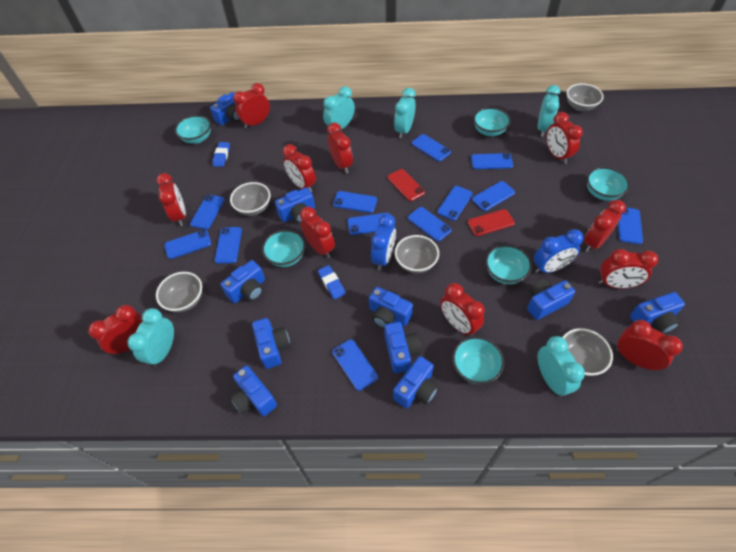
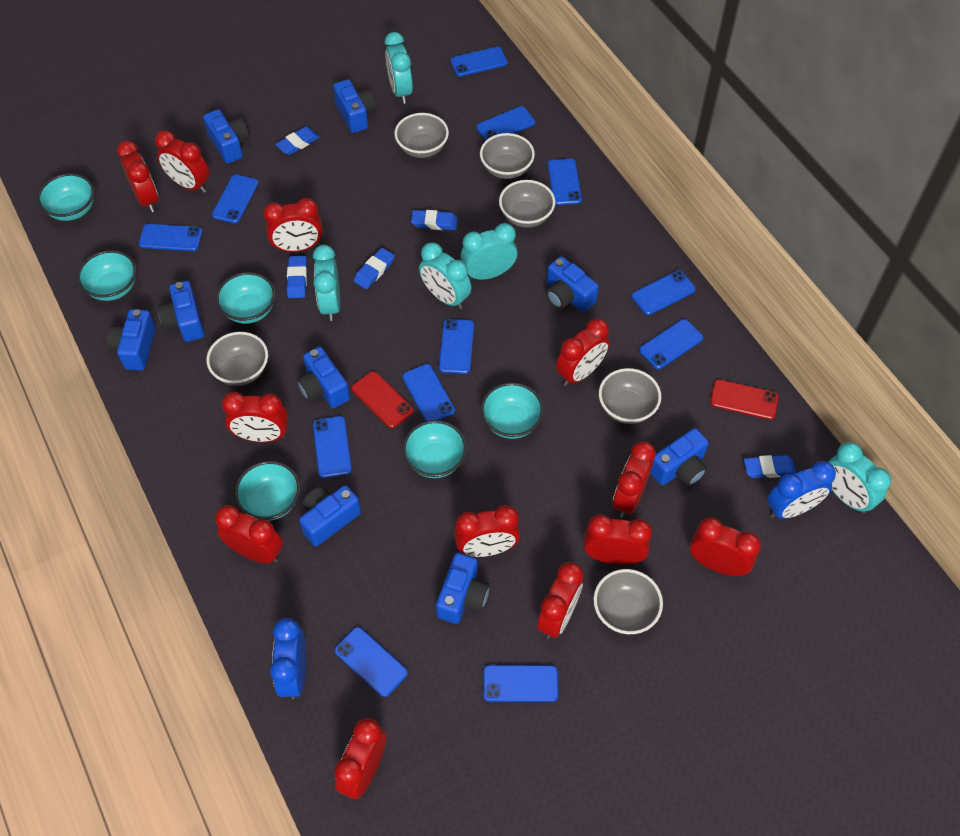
blue camera: [210,92,240,125] [221,260,265,303] [230,366,277,416] [252,318,290,369] [275,187,315,223] [369,287,413,328] [384,322,421,373] [393,356,438,408] [527,279,575,320] [630,292,685,333] = 10 -> [107,309,156,371] [158,281,205,342] [203,109,250,164] [297,347,350,408] [299,485,361,546] [333,79,376,133] [436,553,490,624] [546,256,599,312] [650,428,709,486] = 9
blue eraser: [213,142,230,167] [318,265,346,299] = 2 -> [275,127,320,155] [287,256,307,298] [354,248,395,289] [411,210,458,230] [744,455,796,478] = 5
grey bowl: [156,272,202,312] [230,182,271,216] [395,235,439,273] [562,328,613,376] [566,83,604,111] = 5 -> [207,332,268,386] [395,113,449,158] [480,133,535,179] [499,180,555,228] [594,569,663,634] [599,368,661,424] = 6
red clock: [88,305,143,355] [156,173,186,226] [233,83,270,128] [282,144,316,192] [300,207,335,258] [327,123,353,173] [440,283,485,337] [546,112,583,164] [584,200,626,252] [599,249,658,289] [616,320,683,370] = 11 -> [117,141,158,213] [155,131,210,193] [215,505,283,564] [222,392,288,442] [263,198,323,252] [334,718,386,799] [454,505,520,557] [537,562,583,639] [556,318,610,386] [584,514,652,565] [613,441,656,518] [690,518,761,576] = 12

